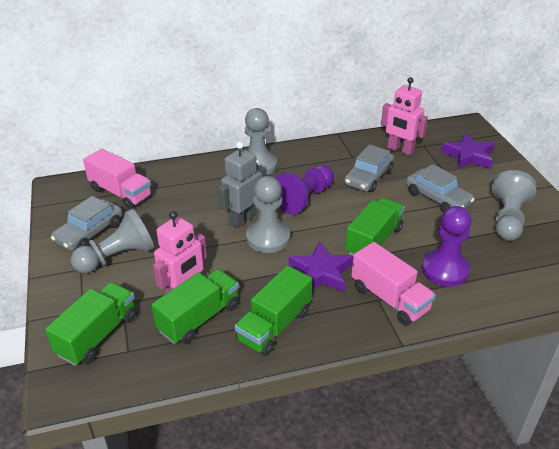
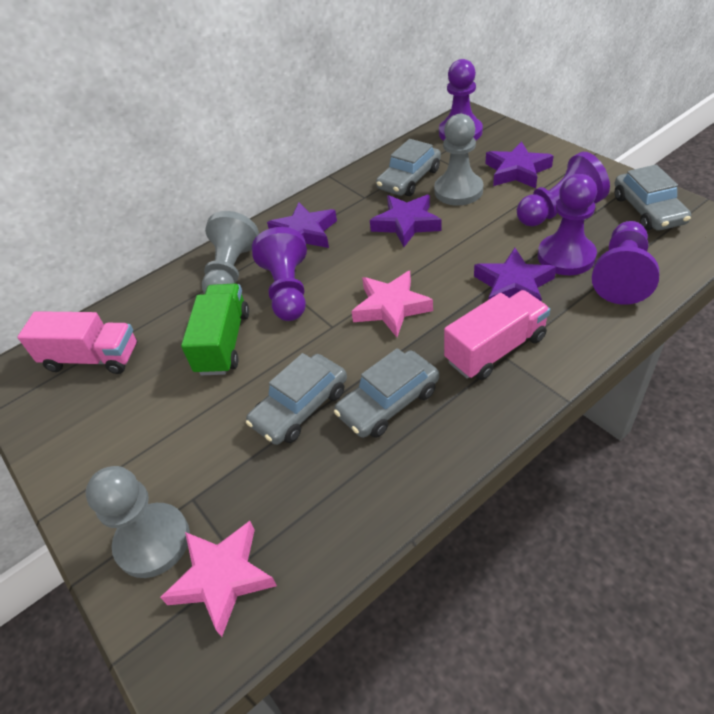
green truck: [45,282,137,366] [152,269,239,344] [235,265,312,356] [345,198,405,256] = 4 -> [181,283,249,375] = 1
grey car: [51,196,123,251] [344,144,394,192] [406,164,475,213] = 3 -> [246,353,347,445] [334,348,439,438] [376,139,441,196] [615,165,691,231] = 4
grey pawn: [71,209,154,273] [245,108,277,177] [246,176,290,253] [491,170,537,241] = 4 -> [86,466,190,578] [202,211,259,294] [434,114,483,206] = 3
grey robot: [218,142,261,228] = 1 -> none = 0
pink robot: [153,211,207,294] [381,77,428,156] = 2 -> none = 0
pink star: none = 0 -> [160,521,277,637] [351,271,433,337] = 2
purple pawn: [275,165,334,215] [421,206,472,287] = 2 -> [252,227,307,321] [439,59,483,141] [517,152,610,227] [538,174,597,275] [592,221,659,305] = 5
purple star: [289,241,353,293] [441,133,494,169] = 2 -> [267,203,337,248] [370,195,441,247] [474,248,556,301] [485,141,554,188] = 4

